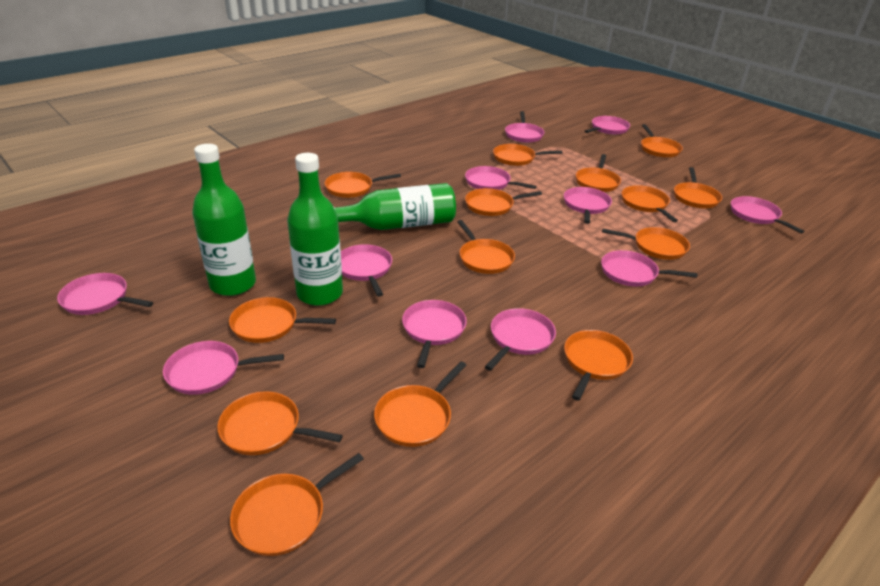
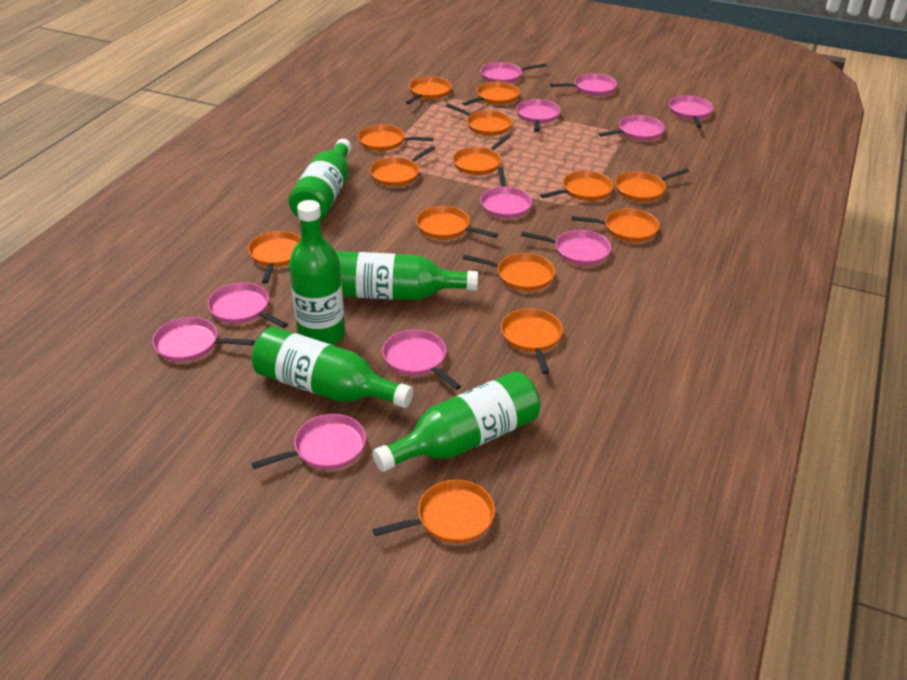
green bottle: [192,144,256,296] [287,153,343,306] [334,183,456,230] = 3 -> [252,327,413,408] [288,139,352,220] [289,200,345,345] [336,251,478,300] [373,371,540,472] = 5

